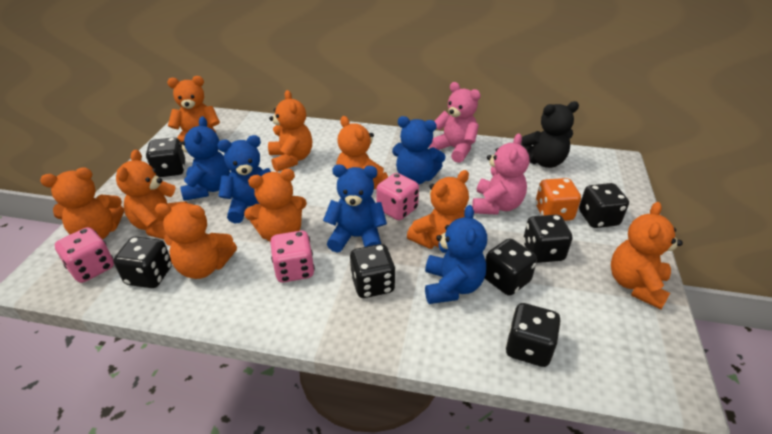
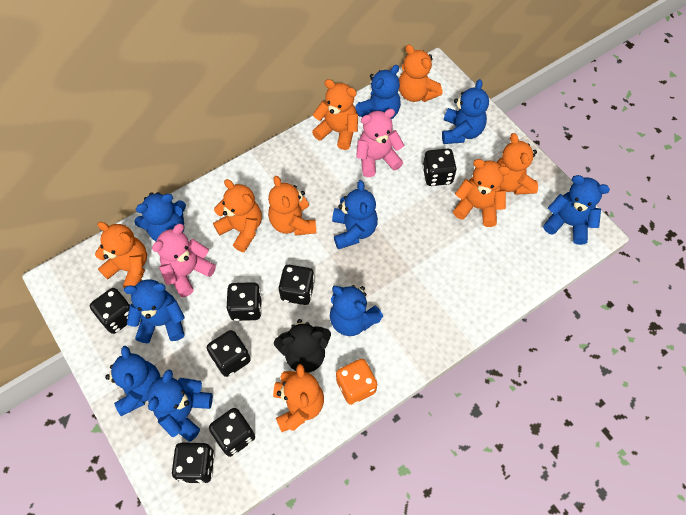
blue teddy bear: [178,116,230,201] [217,135,271,223] [323,164,387,253] [392,116,445,185] [425,205,487,304] = 5 -> [105,346,161,416] [124,279,185,343] [134,192,186,241] [147,370,213,442] [330,285,383,336] [332,180,378,249] [355,65,401,119] [442,79,489,144] [543,175,610,245] = 9
orange teddy bear: [40,167,124,239] [116,150,187,239] [155,203,237,279] [167,76,220,142] [244,169,307,242] [268,90,312,172] [336,116,388,189] [407,170,469,249] [611,202,683,309] = 9 -> [95,222,147,288] [213,179,262,252] [268,176,316,236] [273,364,324,432] [312,79,358,150] [399,44,443,102] [453,159,510,227] [497,133,538,195] = 8
pink dice: [54,227,114,283] [270,231,315,283] [376,173,419,220] = 3 -> none = 0

